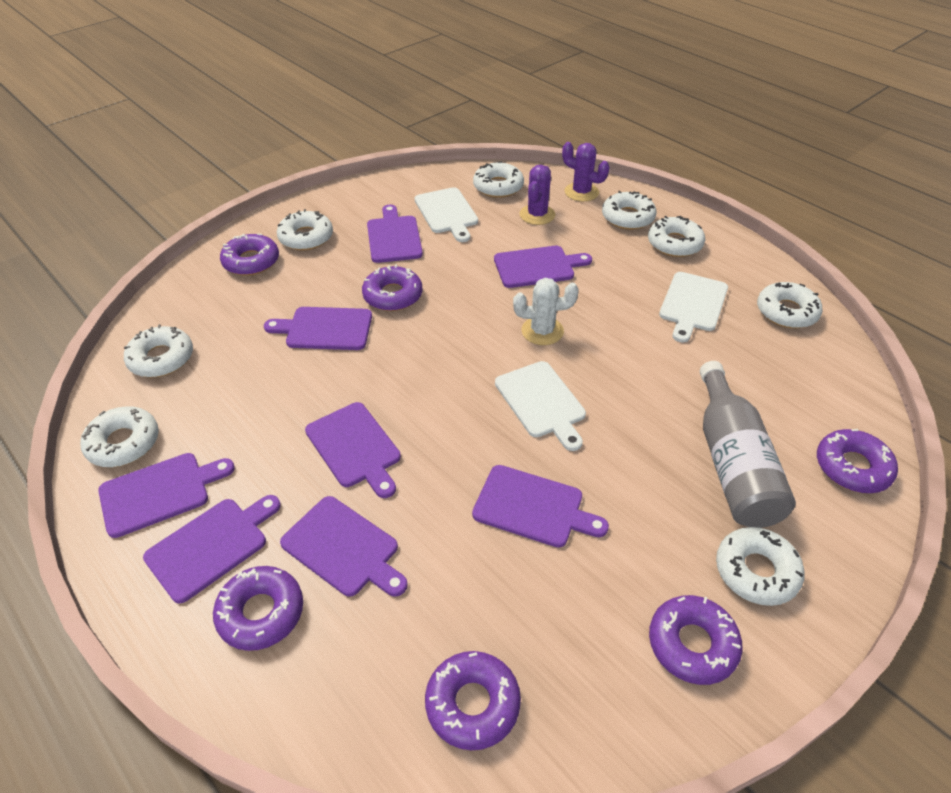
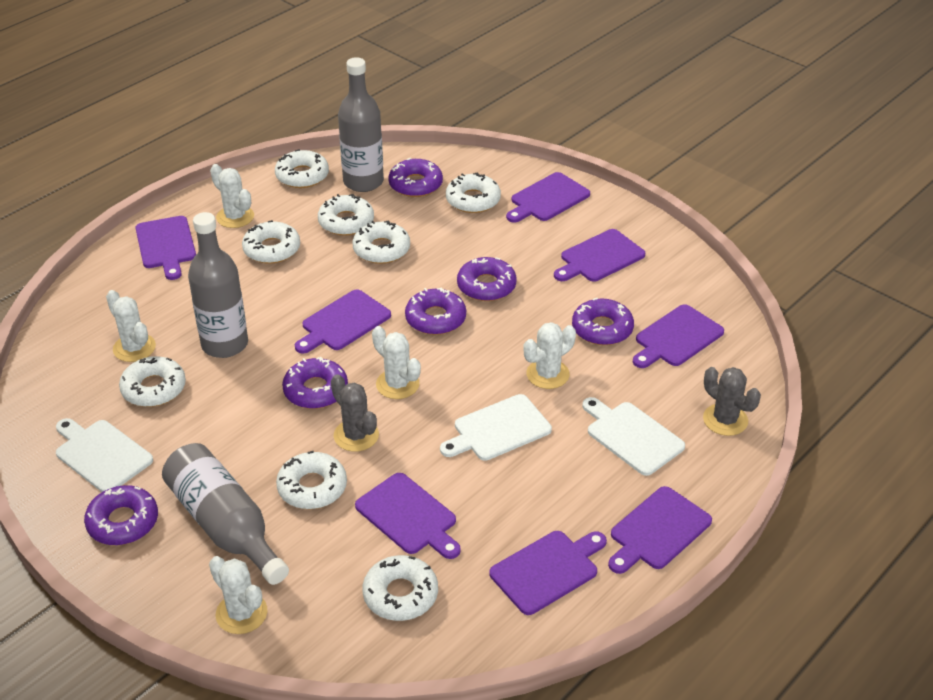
grey bottle: [700,361,796,528] = 1 -> [162,443,289,585] [188,212,248,358] [338,57,384,192] = 3
grey cactus: none = 0 -> [331,374,379,452] [703,367,761,436] = 2
purple cactus: [520,165,555,225] [562,142,610,202] = 2 -> none = 0
white cactus: [513,278,579,345] = 1 -> [106,290,156,362] [209,556,267,634] [210,164,254,228] [372,326,421,399] [523,322,576,389] = 5

